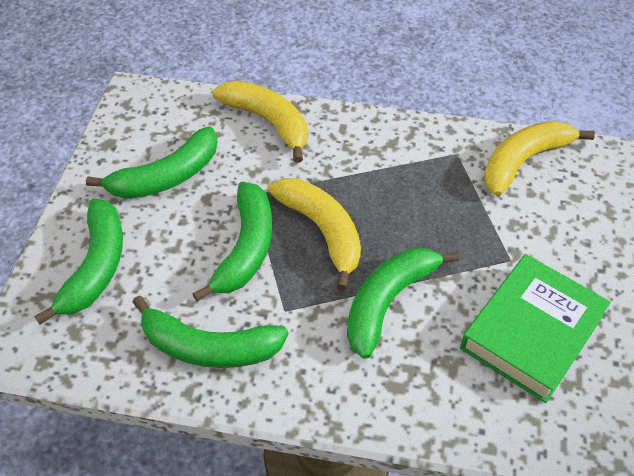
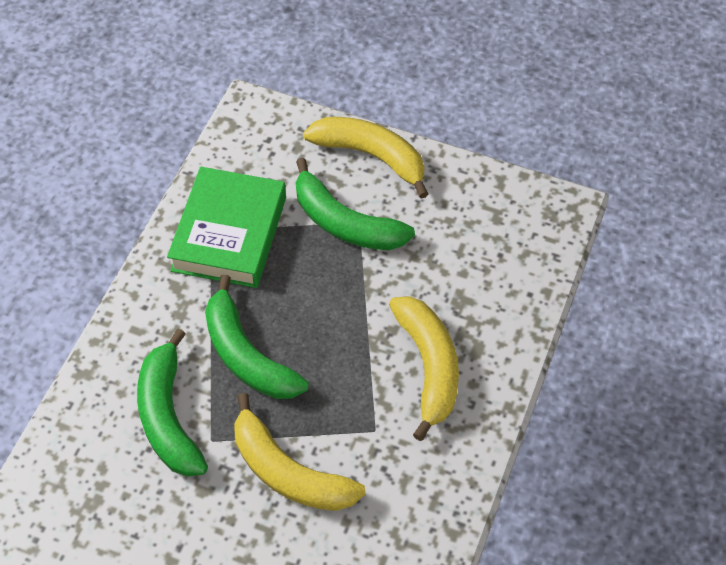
green banana: [34,199,123,324] [86,126,217,199] [133,295,289,368] [193,182,272,302] [347,248,460,359] = 5 -> [137,328,208,477] [205,275,309,399] [296,158,415,250] = 3

